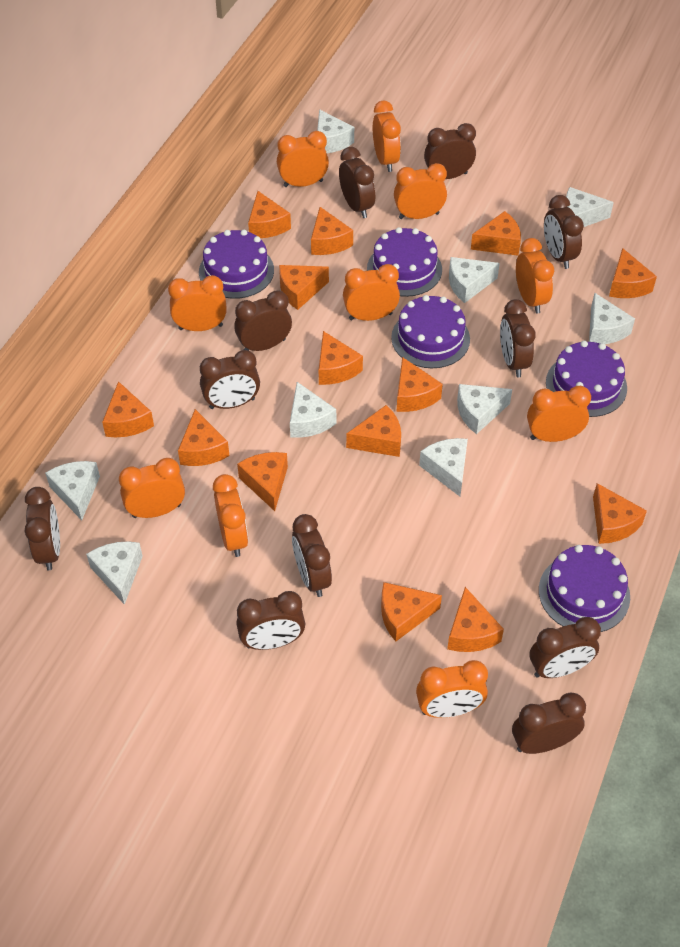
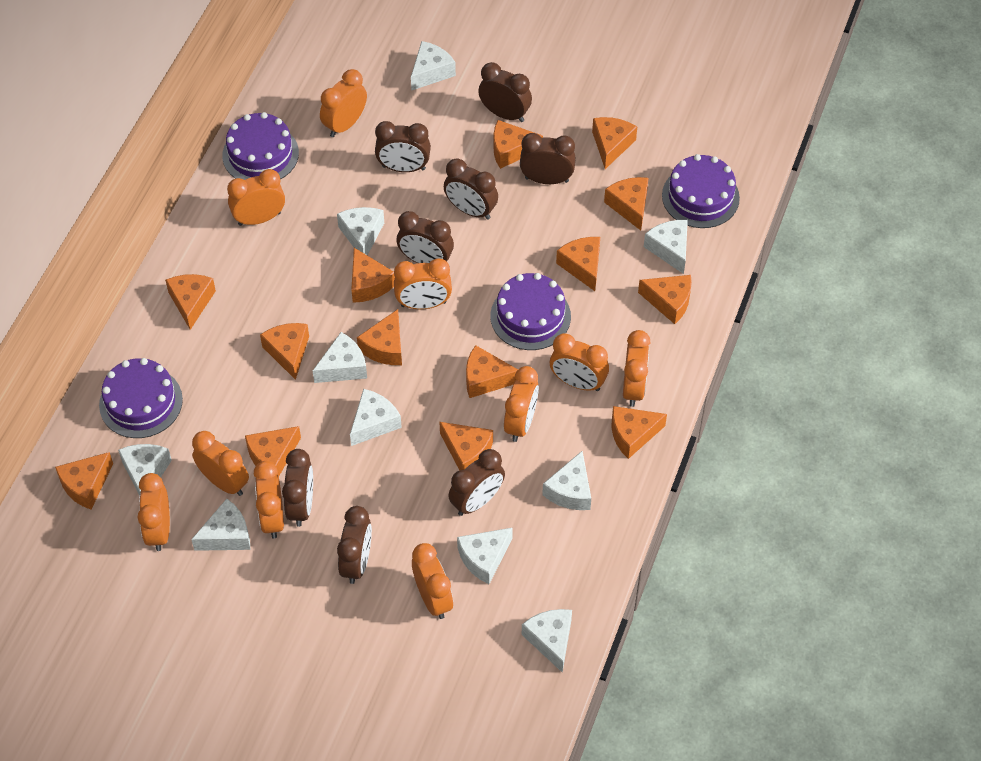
brown clock: [25,487,60,570] [200,350,260,409] [234,290,292,351] [237,591,305,650] [292,514,332,597] [339,147,375,218] [424,123,476,179] [500,299,536,377] [512,693,586,754] [530,617,601,678] [544,195,584,269] = 11 -> [282,449,313,527] [337,506,372,584] [375,121,431,172] [397,211,454,263] [444,158,498,220] [448,449,505,516] [478,62,532,122] [520,133,576,184] = 8
purple cake: [199,230,274,299] [367,227,442,297] [391,295,470,368] [539,545,630,632] [546,341,627,417] = 5 -> [99,358,183,438] [222,112,299,180] [490,273,571,350] [662,154,740,228] = 4
white cheese: [45,461,100,520] [86,541,143,605] [290,382,336,438] [317,109,354,153] [419,438,468,496] [449,257,500,303] [457,384,512,434] [566,187,614,227] [589,293,635,344] = 9 -> [118,444,172,496] [191,499,250,551] [313,332,367,383] [337,207,384,256] [350,389,402,446] [411,41,456,91] [457,527,513,584] [522,609,572,673] [542,451,591,510] [644,220,688,274] = 10

